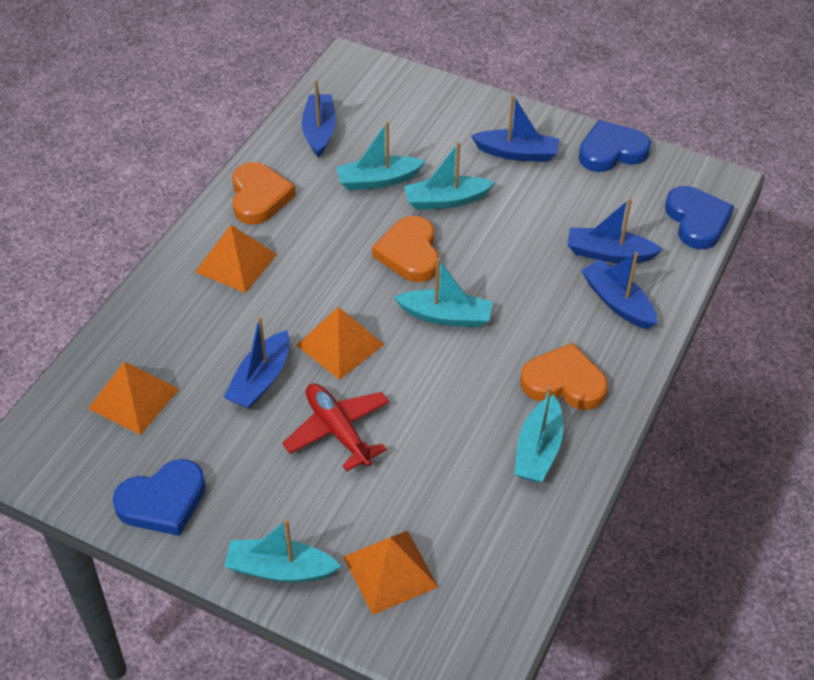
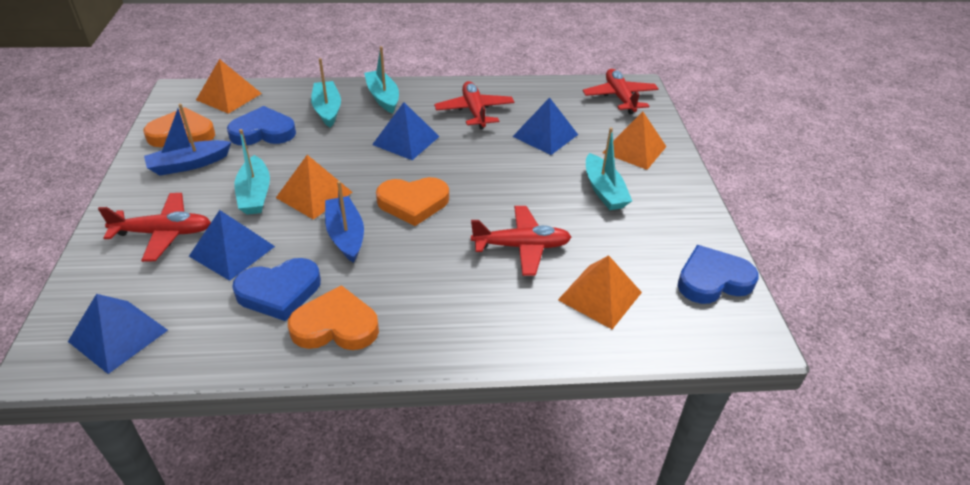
blue boat: [223,316,290,409] [302,80,336,158] [471,95,559,162] [567,198,663,263] [581,252,657,329] = 5 -> [144,104,231,176] [325,181,364,263] = 2
blue pyramid: none = 0 -> [68,294,168,374] [189,210,275,281] [372,102,440,160] [512,97,578,155] = 4
red plane: [282,383,389,471] = 1 -> [98,193,211,262] [434,81,515,129] [471,206,572,276] [583,69,659,114] = 4
turquoise boat: [224,519,341,583] [336,122,426,190] [394,258,493,327] [404,142,495,210] [514,387,563,482] = 5 -> [235,129,270,215] [311,58,341,128] [364,46,399,114] [586,127,632,210] = 4

